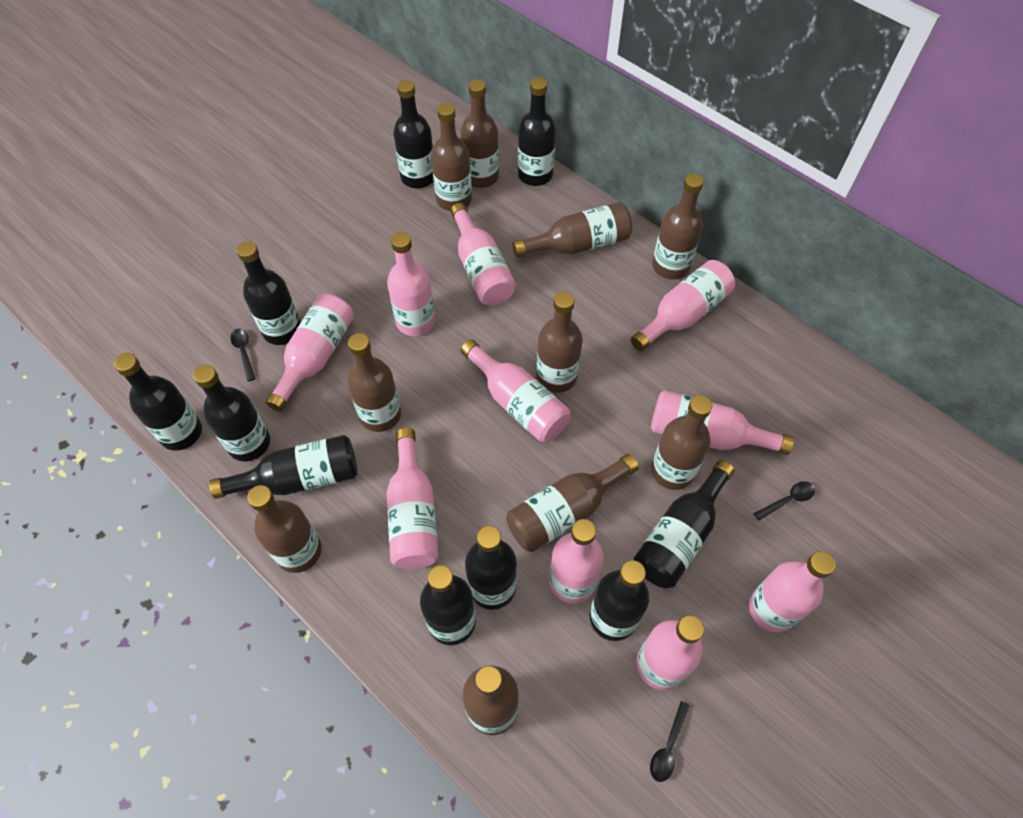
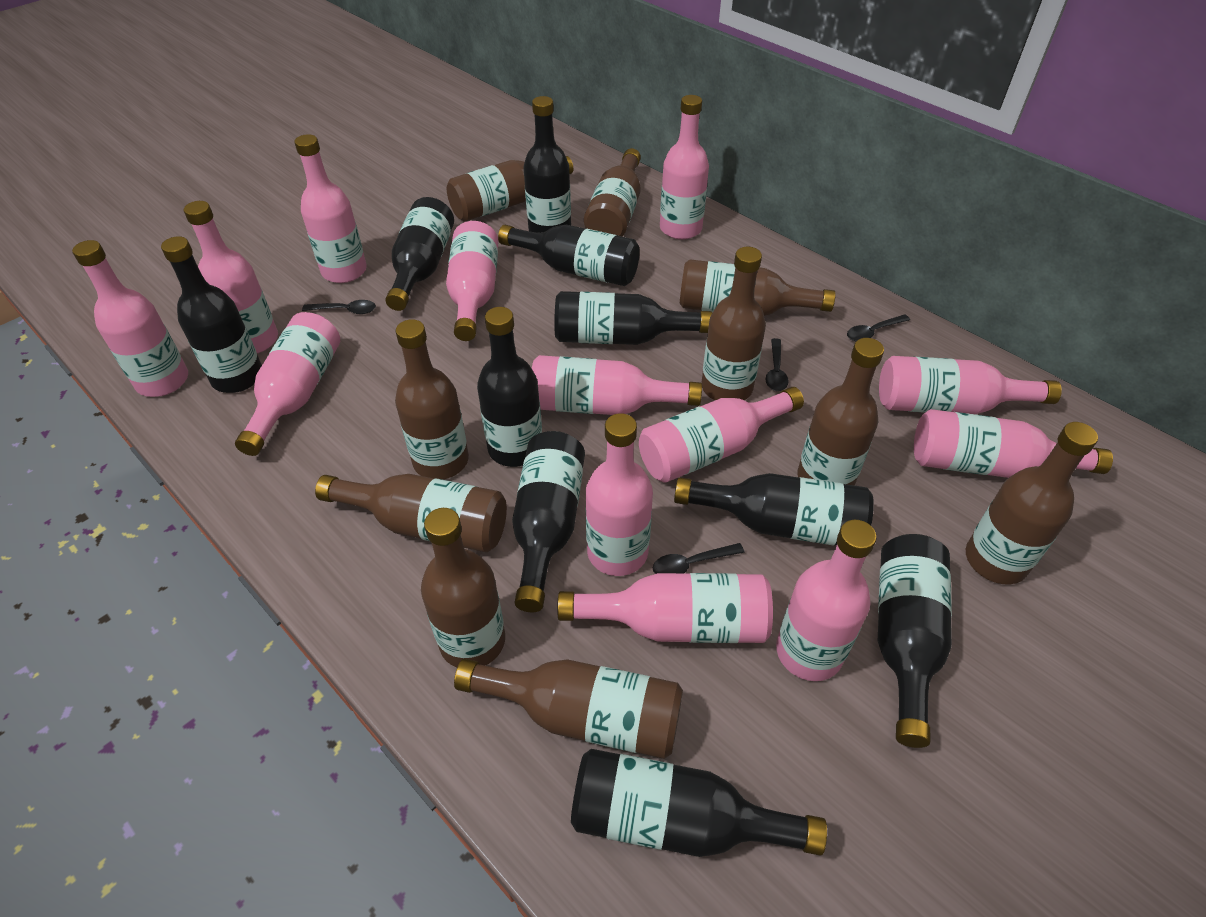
black spoon: [230,328,256,381] [650,701,690,782] [753,481,815,521] = 3 -> [302,300,376,314] [653,543,745,574] [766,338,789,391] [847,314,910,341] = 4
pink bottle: [265,294,354,412] [387,232,435,336] [387,428,439,569] [450,203,516,305] [461,339,570,443] [549,519,604,604] [631,260,735,351] [636,615,704,690] [651,390,794,455] [749,551,835,633] = 10 -> [72,240,188,397] [184,201,278,353] [235,312,340,456] [294,134,367,283] [446,221,499,341] [532,355,702,415] [557,573,773,643] [586,413,653,576] [639,387,804,483] [660,95,709,240] [776,520,877,681] [879,356,1062,414] [914,409,1113,478] = 13

